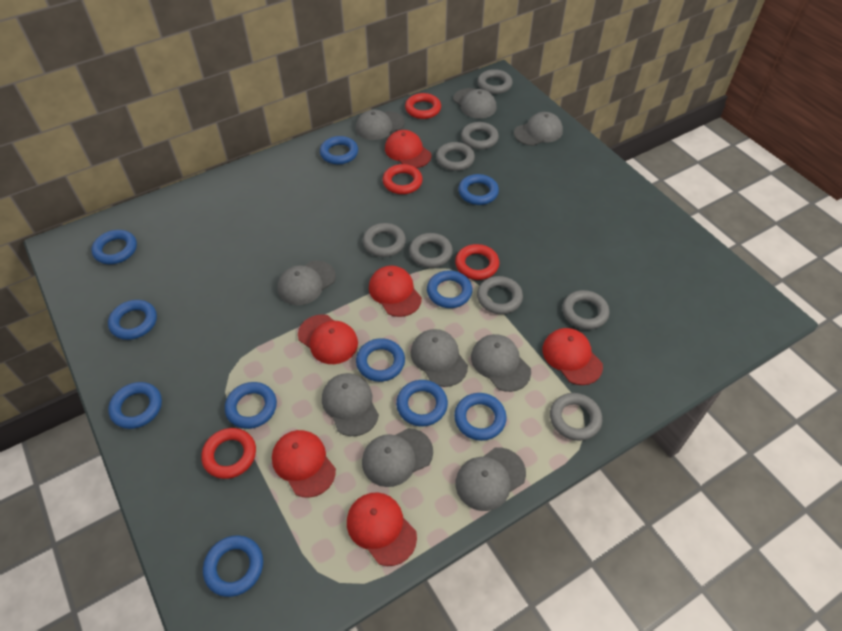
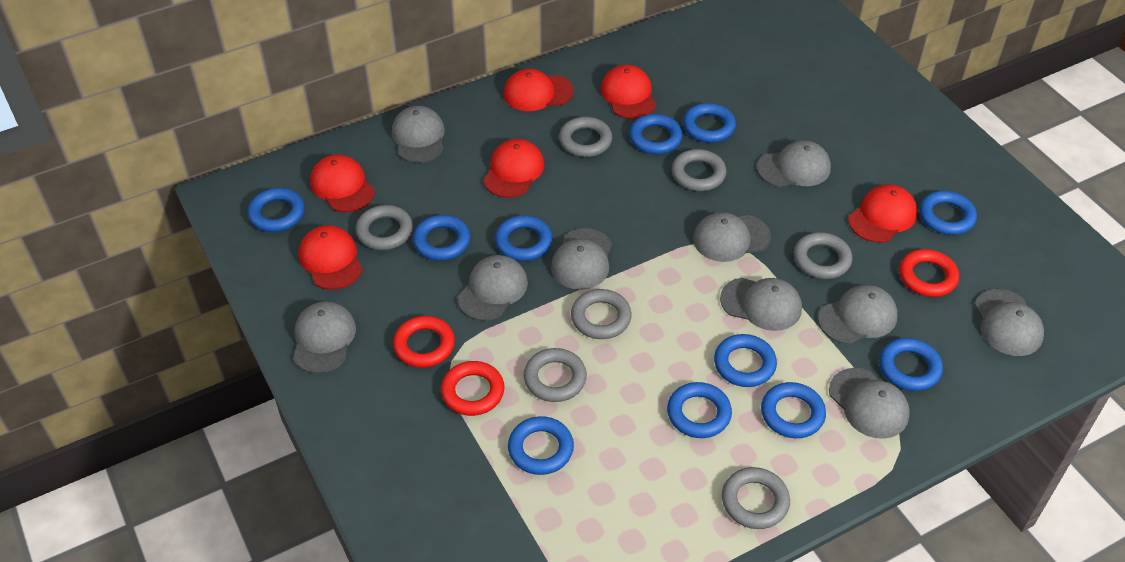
grey cap: [278,260,336,305] [322,373,379,436] [356,109,405,140] [362,428,433,487] [411,329,468,387] [453,88,496,119] [456,447,526,511] [471,334,531,392] [514,112,563,146] = 9 -> [293,302,356,374] [392,106,445,163] [457,255,528,321] [551,228,612,290] [693,212,771,262] [720,278,802,331] [757,140,831,187] [818,285,898,344] [829,368,910,439] [975,289,1044,356] = 10
grey ring: [363,223,406,257] [409,233,453,268] [436,142,475,171] [461,122,499,150] [477,69,513,94] [477,276,523,314] [550,393,602,441] [562,290,609,330] = 8 -> [356,205,413,250] [524,348,587,402] [559,117,612,157] [571,289,632,339] [671,149,727,191] [722,467,790,529] [794,232,853,279] = 7
red ring: [201,428,256,479] [383,164,423,194] [405,93,441,119] [455,244,499,280] = 4 -> [393,316,455,368] [441,361,505,416] [899,249,959,297] = 3

